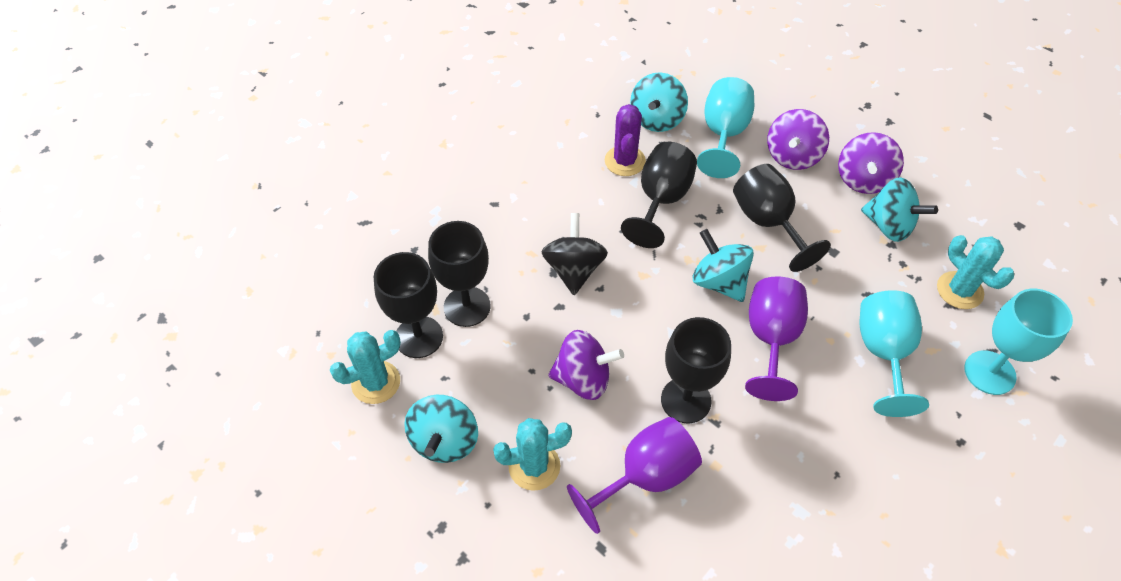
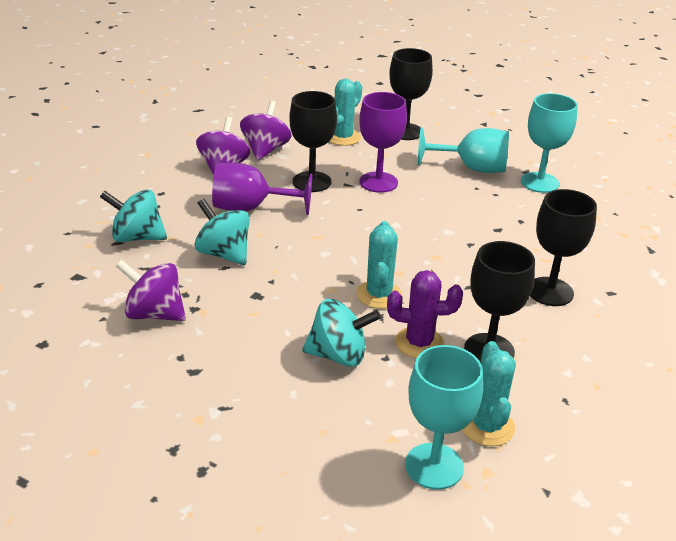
black goblet: [374,252,443,358] [428,221,491,327] [621,142,697,248] [661,317,731,423] [733,164,831,272] = 5 -> [289,91,337,192] [389,48,433,140] [464,241,535,363] [530,189,597,306] = 4
black spinning top: [542,213,608,295] = 1 -> none = 0
turquoise spinning top: [404,395,478,463] [630,72,688,132] [693,229,754,302] [861,177,938,242] = 4 -> [100,189,167,242] [194,199,250,265] [303,299,381,367] = 3

